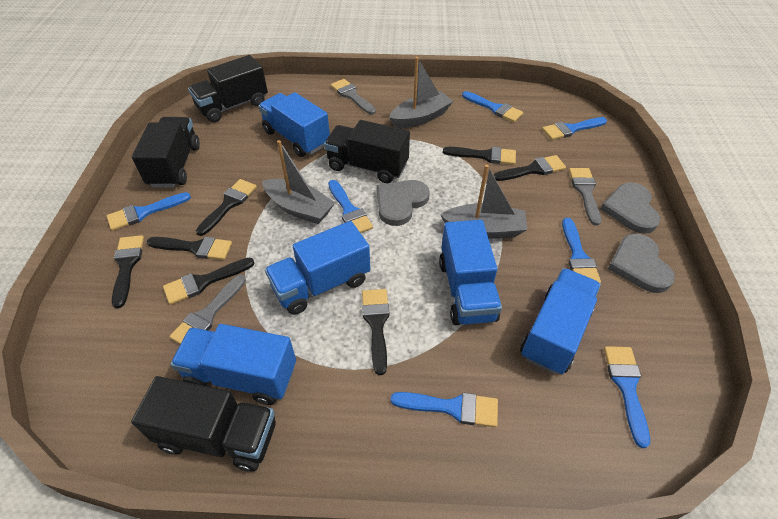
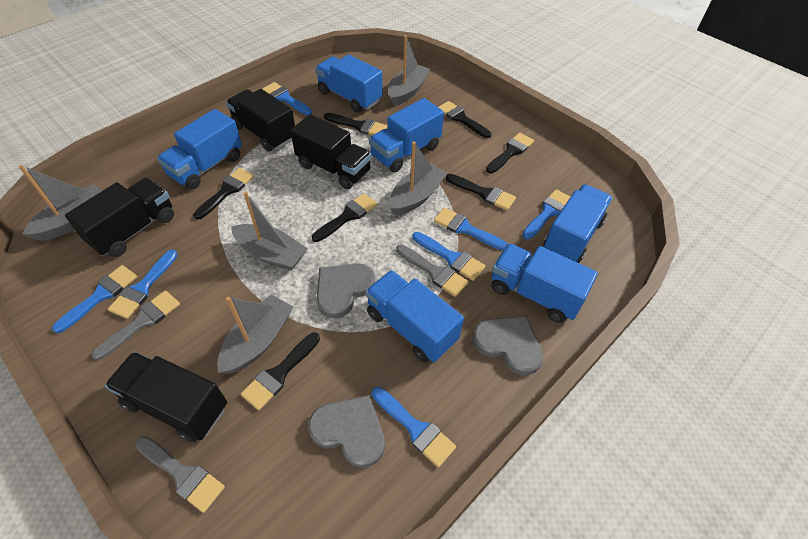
blue truck: [170,324,296,405] [258,92,330,157] [265,221,370,315] [439,220,502,325] [520,268,601,374] = 5 -> [157,109,242,189] [315,55,383,113] [365,270,464,363] [369,98,444,172] [491,243,598,323] [543,184,613,263] = 6
grey boat: [262,140,335,224] [389,57,453,128] [441,164,527,238] = 3 -> [19,165,102,241] [217,294,293,374] [231,191,308,271] [388,35,430,106] [389,141,448,215] = 5

